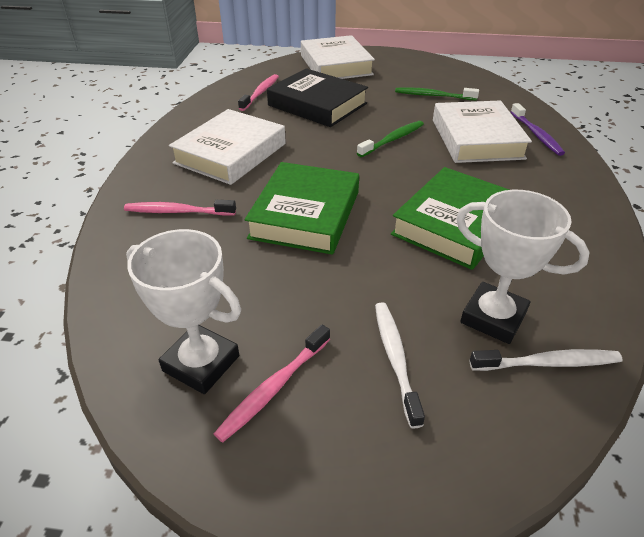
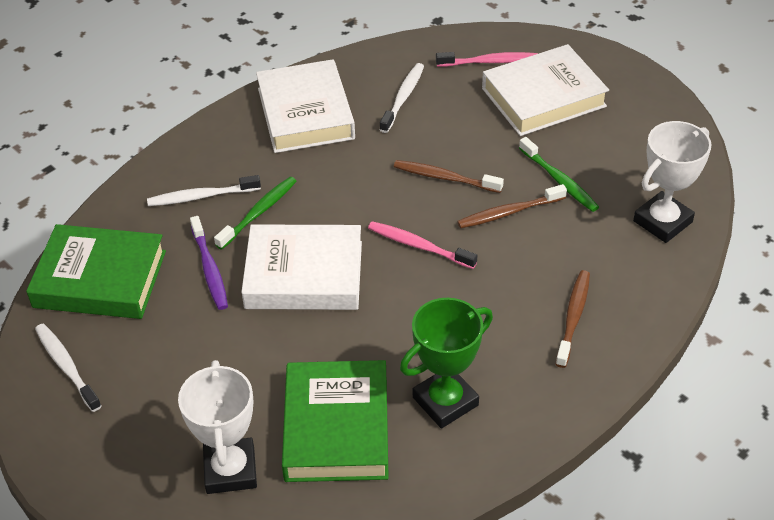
black book: [267,68,368,127] = 1 -> none = 0
brown toothbrush: none = 0 -> [394,160,504,193] [457,184,567,228] [555,270,590,368] = 3
green trophy: none = 0 -> [400,298,493,428] = 1
pink toothbrush: [124,200,236,216] [214,325,330,442] [238,74,279,111] = 3 -> [368,221,477,269] [436,52,538,67] = 2
white toothbrush: [375,302,425,428] [470,349,623,371] = 2 -> [35,324,102,412] [147,175,261,206] [380,63,424,133] = 3

